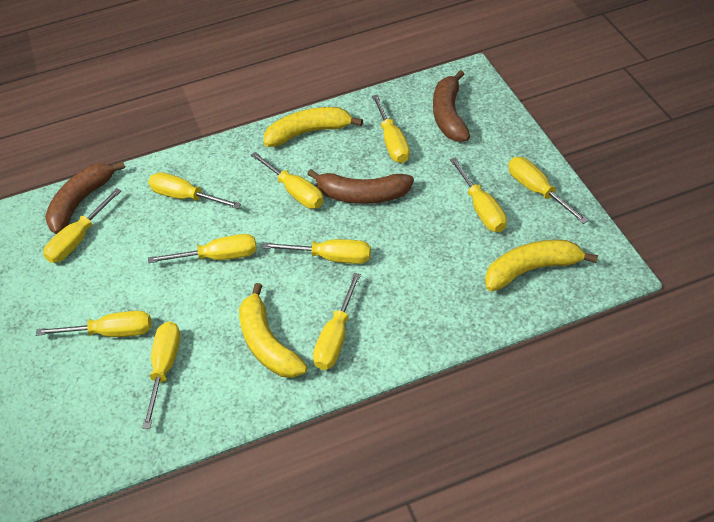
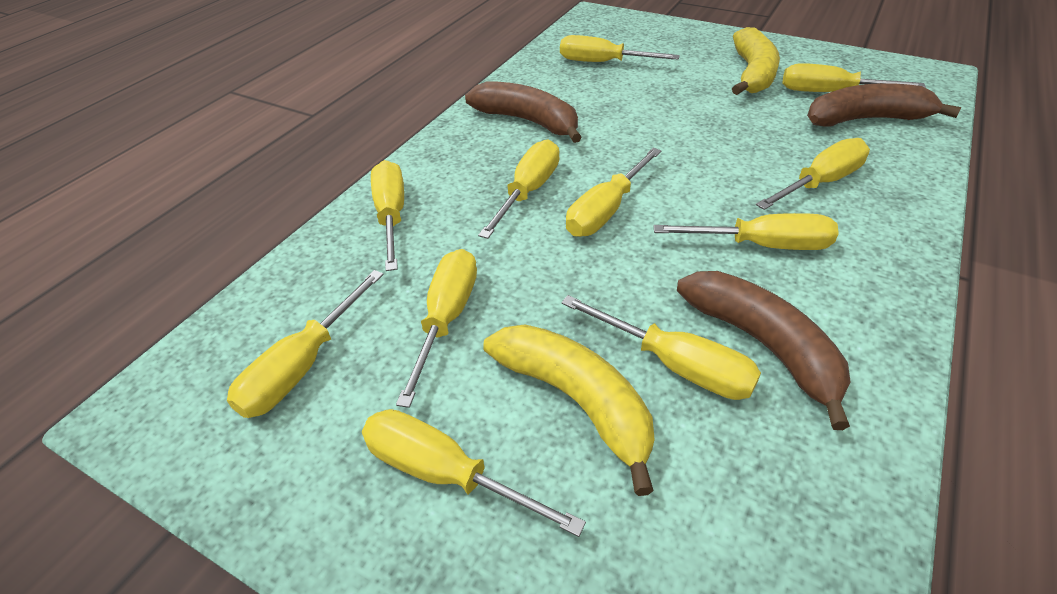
yellow banana: [239,283,307,378] [264,107,363,147] [485,240,598,291] = 3 -> [483,324,655,496] [732,27,780,95] = 2

